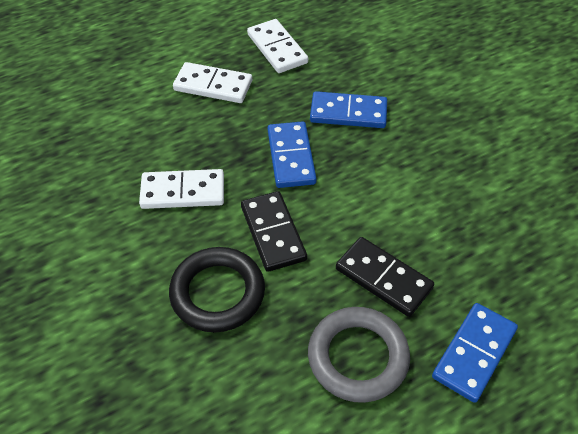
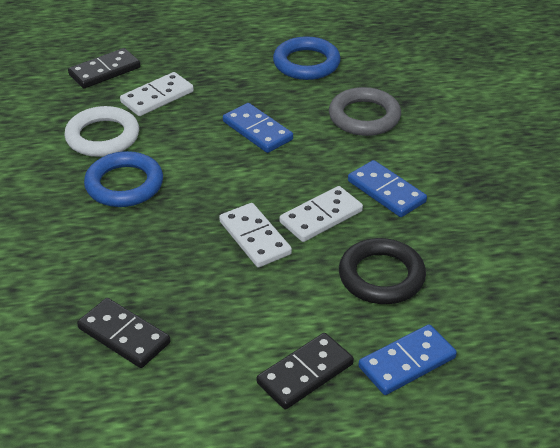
black domino: [241,191,307,272] [336,237,434,317] = 2 -> [68,48,141,88] [77,298,170,368] [257,333,354,409] = 3
blue ring: none = 0 -> [84,151,163,207] [273,36,341,80] = 2
white ring: none = 0 -> [64,106,139,157] = 1

